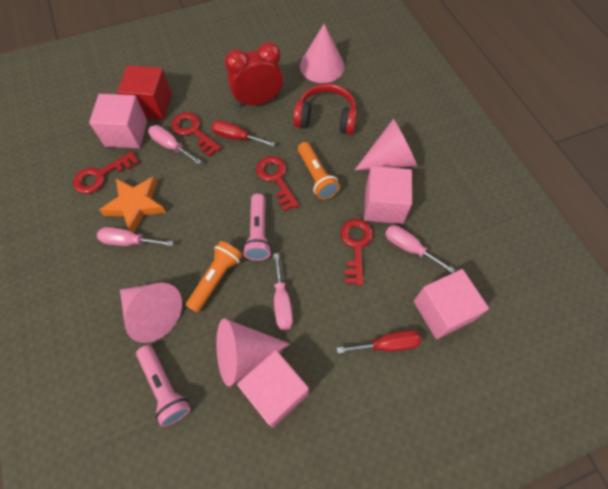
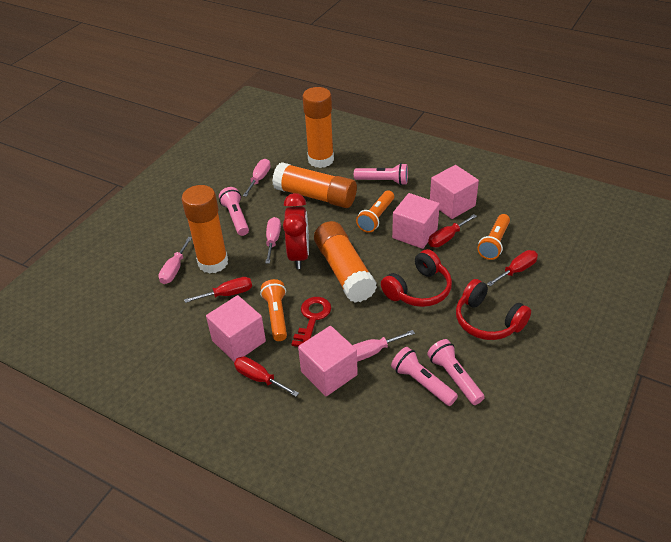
orange flashlight: [185,241,243,313] [298,142,340,200] = 2 -> [260,279,287,341] [356,190,394,233] [477,214,510,260] = 3
orange glue stick: none = 0 -> [182,185,228,274] [272,162,357,208] [303,87,334,168] [314,221,377,302] = 4
orange star: [99,177,166,233] = 1 -> none = 0
pink cone: [120,283,182,343] [216,319,290,386] [300,24,345,83] [355,119,417,170] = 4 -> none = 0
pink flashlight: [136,345,191,427] [243,194,272,261] = 2 -> [219,187,249,236] [354,163,408,185] [391,347,458,406] [427,339,485,405] = 4
red cube: [117,65,172,120] = 1 -> none = 0
red headphones: [293,84,357,135] = 1 -> [381,249,452,307] [456,279,531,340] = 2
red key: [73,151,139,194] [171,112,221,157] [256,156,299,212] [340,219,373,286] = 4 -> [291,297,331,347] = 1
red screwdriver: [211,120,275,147] [337,330,421,354] = 2 -> [184,277,252,303] [234,356,299,397] [428,214,477,247] [487,250,538,286] = 4

